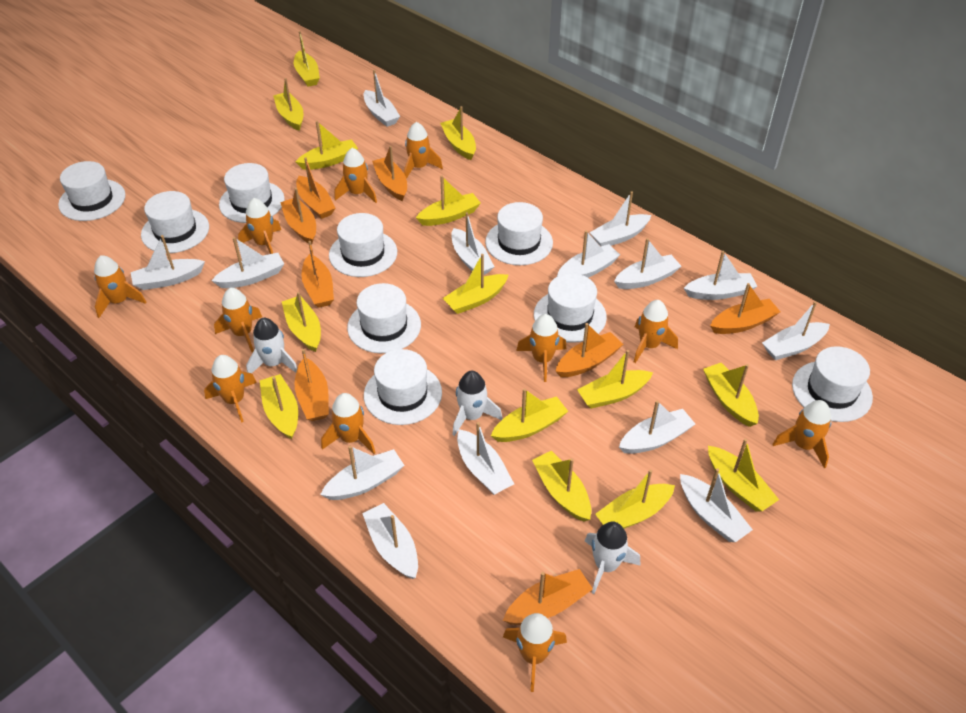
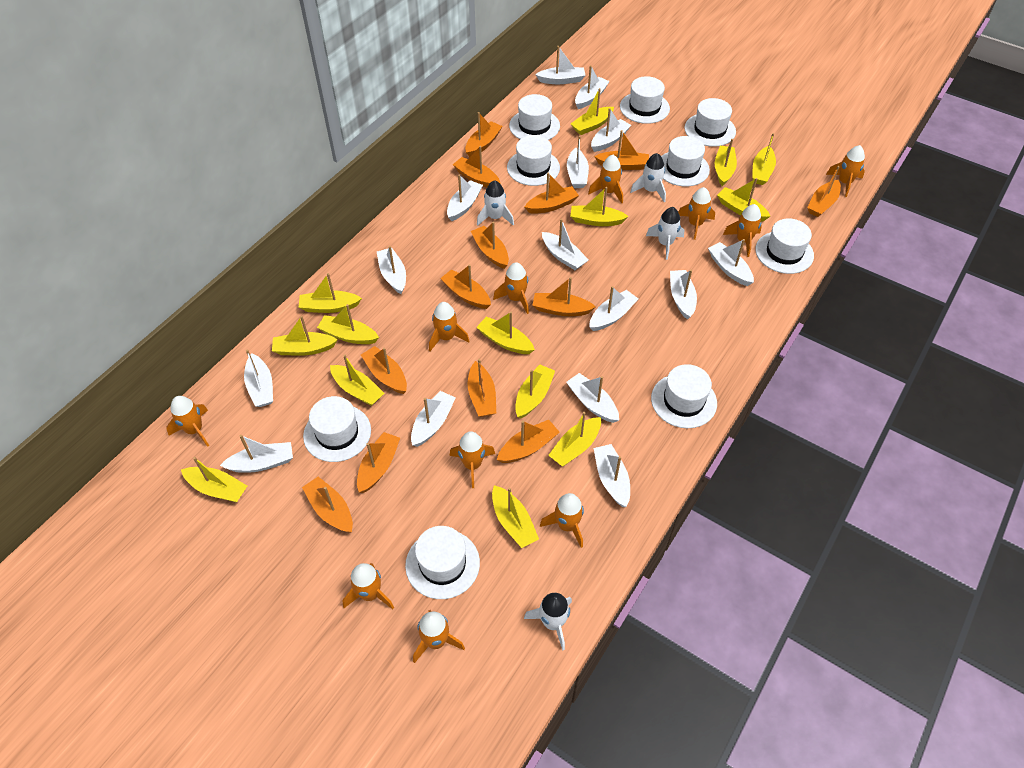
orange boat: [280,188,316,244] [294,349,329,421] [296,157,336,219] [301,241,334,308] [372,146,407,201] [503,569,593,625] [555,323,623,377] [710,283,781,334] = 8 -> [302,477,353,533] [357,432,400,493] [361,346,407,394] [440,264,491,309] [453,146,500,187] [465,112,502,157] [468,359,496,417] [471,222,509,269] [497,420,560,463] [525,173,579,214] [532,277,596,316] [594,130,649,170] [807,166,841,217] = 13
white boat: [131,235,205,290] [212,237,284,288] [320,446,404,500] [362,503,418,579] [364,70,400,127] [451,212,494,275] [457,422,514,495] [557,230,620,278] [590,191,651,246] [614,238,681,289] [619,400,695,454] [680,468,753,542] [684,251,758,300] [762,301,830,360] = 14 -> [220,435,293,473] [244,349,273,407] [377,246,406,294] [411,391,456,447] [447,174,483,221] [535,46,586,84] [542,219,589,270] [566,373,619,423] [567,136,589,188] [575,65,610,109] [589,286,638,331] [591,108,631,152] [594,444,630,507] [670,270,697,319] [708,239,754,286] = 15
white rocket: [246,318,297,373] [453,371,503,436] [585,521,640,594] = 3 -> [477,180,514,226] [524,593,572,651] [630,153,666,202] [646,207,684,260] = 4

